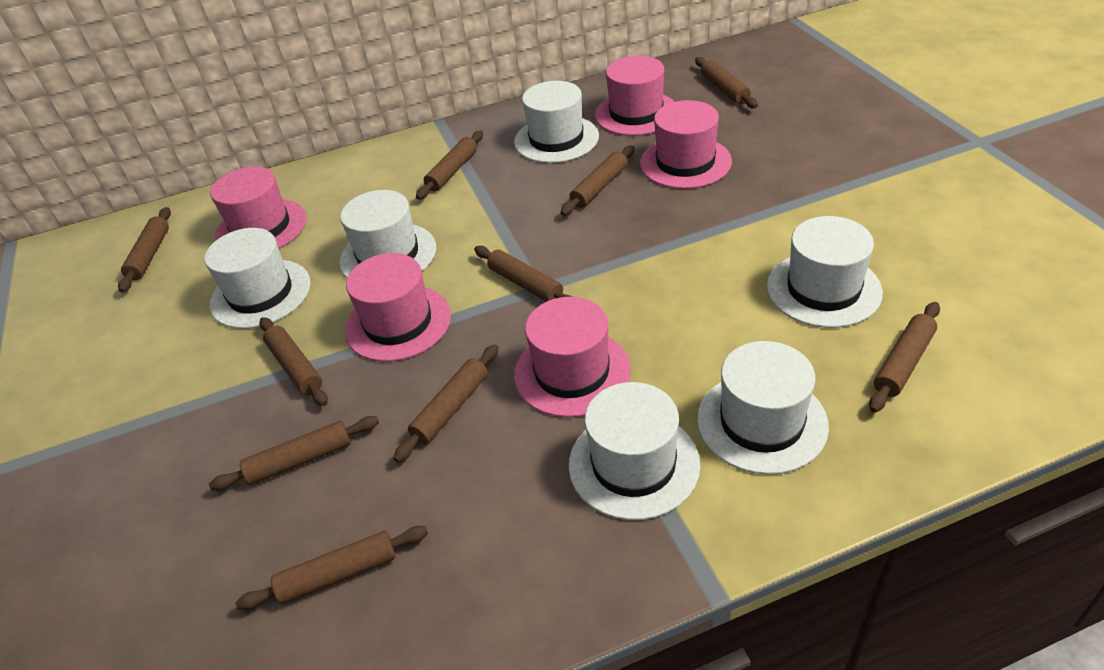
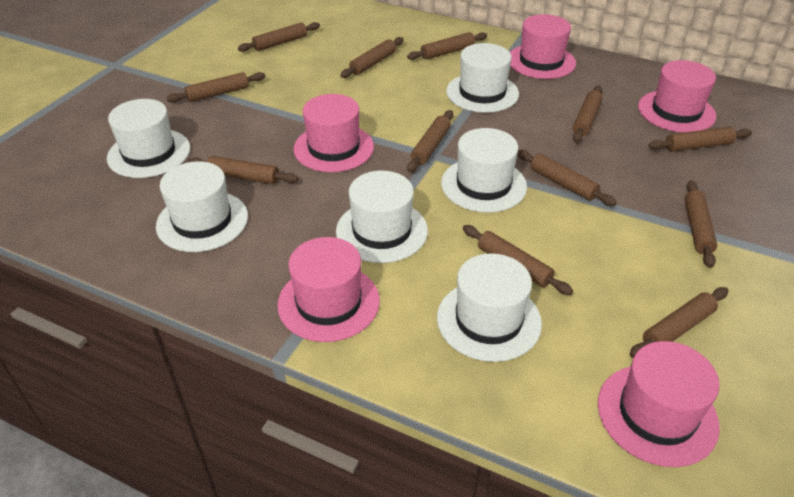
brown rolling pin: [118,207,171,293] [209,416,379,490] [236,526,428,610] [259,317,328,406] [393,345,499,462] [416,130,483,200] [474,246,573,302] [560,145,635,216] [695,57,758,108] [869,302,940,413] = 10 -> [166,72,265,103] [188,156,298,184] [238,22,320,52] [340,37,404,78] [407,32,487,60] [407,110,453,172] [463,225,573,295] [517,150,617,206] [573,86,603,143] [630,287,728,358] [648,127,752,152] [685,181,717,268] = 12

